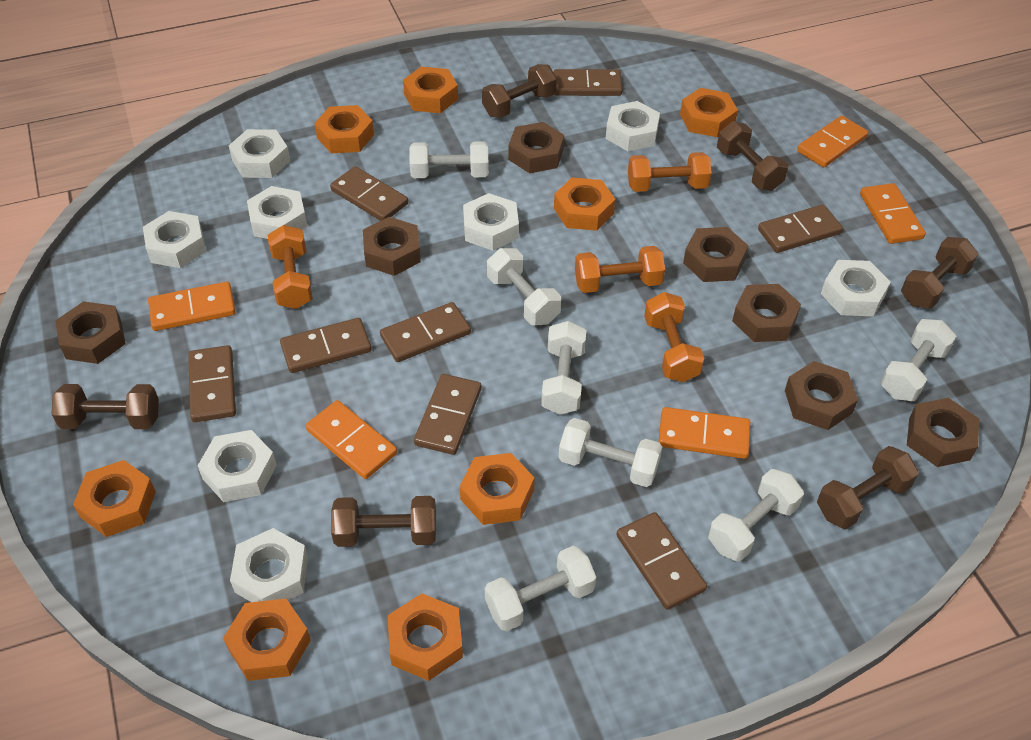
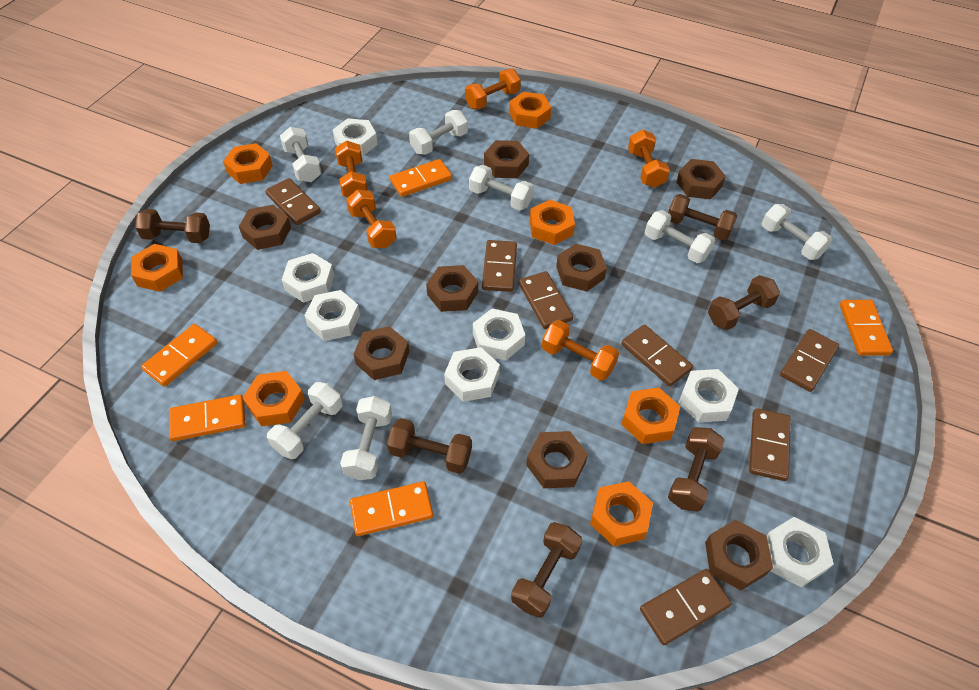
brown domino: [188,345,236,422] [280,318,371,373] [330,166,408,221] [380,302,471,362] [414,374,481,455] [553,69,622,96] [616,512,707,610] [758,205,843,253] = 8 -> [265,178,321,225] [482,240,517,292] [519,271,573,329] [621,324,693,387] [640,569,732,645] [749,408,791,481] [780,329,839,392] = 7
brown nut: [55,301,126,364] [363,217,421,276] [508,122,564,173] [683,227,748,282] [732,284,801,342] [785,361,858,430] [907,398,979,467] = 7 -> [239,205,291,250] [354,326,409,380] [426,265,478,312] [484,140,529,178] [526,431,588,488] [556,243,607,292] [676,159,726,199] [705,520,773,590] = 8
orange dumbbell: [268,225,313,309] [575,246,665,293] [628,152,712,192] [644,292,704,382] = 4 -> [335,140,368,197] [346,190,396,248] [465,69,521,109] [542,320,619,380] [628,130,670,188] = 5
orange nut: [73,460,156,537] [223,599,311,681] [315,105,374,153] [388,593,463,681] [403,67,458,113] [460,453,534,525] [554,177,615,231] [680,88,738,137] = 8 -> [131,244,183,292] [223,143,273,184] [242,371,305,427] [509,92,551,129] [530,200,575,245] [590,481,653,546] [621,387,681,444] = 7
white nut: [143,211,206,268] [198,430,277,502] [229,129,290,178] [230,528,308,602] [247,186,307,239] [463,193,519,251] [606,101,660,151] [821,260,891,316] = 8 -> [282,253,334,303] [304,290,360,341] [333,119,378,156] [444,347,500,402] [473,309,525,361] [679,369,739,422] [766,517,834,588] = 7

